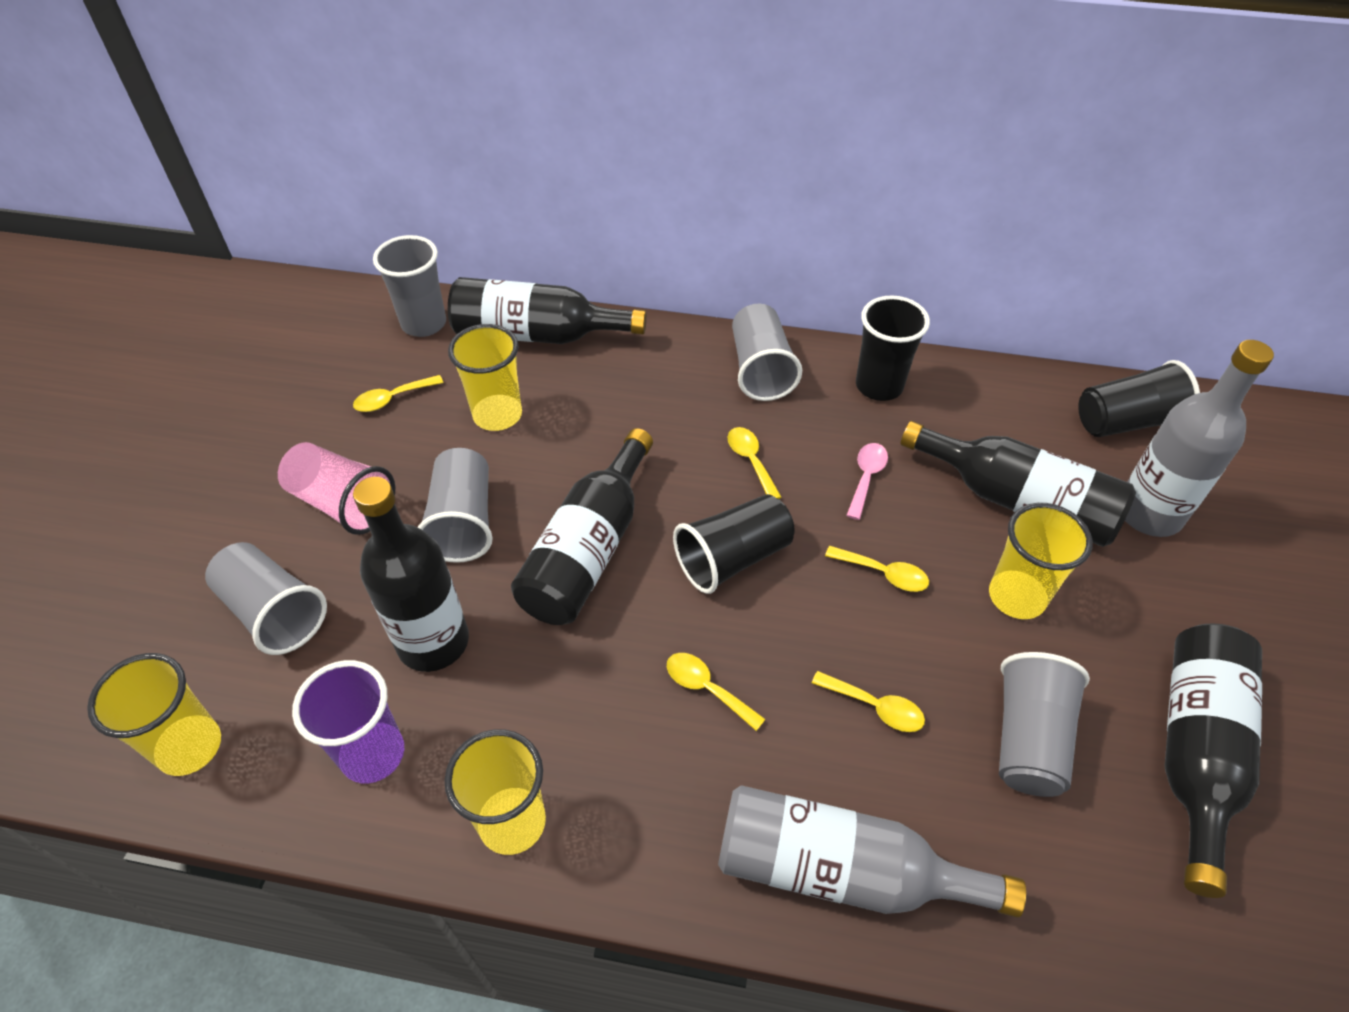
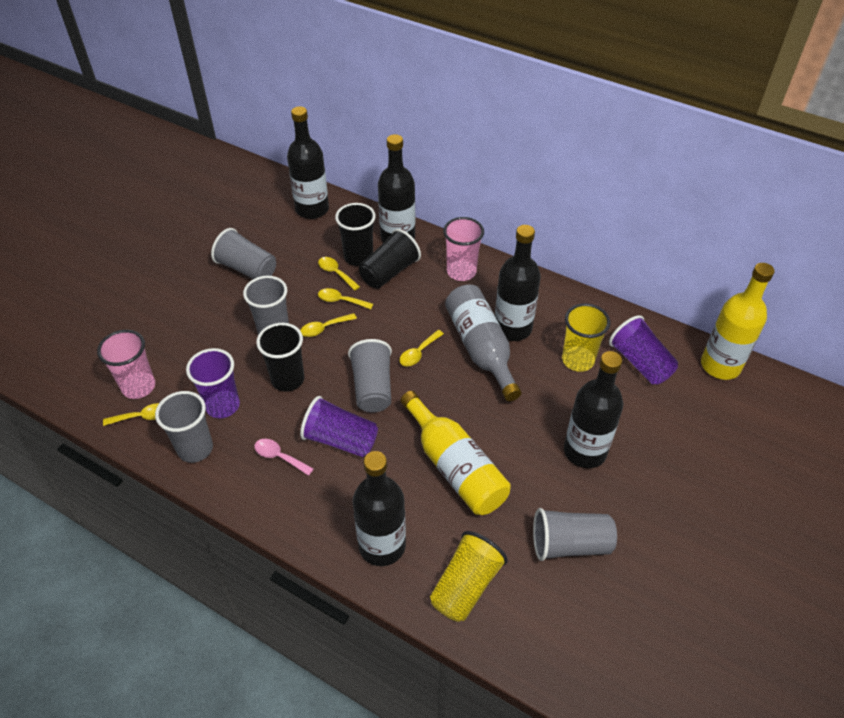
grey bottle: [718,785,1026,918] [1125,340,1274,537] = 2 -> [445,285,522,401] = 1
pink cup: [278,442,395,535] = 1 -> [97,330,155,399] [443,217,484,281] = 2
purple cup: [292,660,404,783] = 1 -> [186,348,240,418] [300,396,378,457] [609,315,678,384] = 3
yellow bottle: none = 0 -> [400,391,511,515] [701,263,775,380] = 2
yellow cup: [87,653,221,776] [444,729,546,855] [448,324,522,431] [989,503,1093,619] = 4 -> [430,531,508,622] [562,303,610,372] = 2

